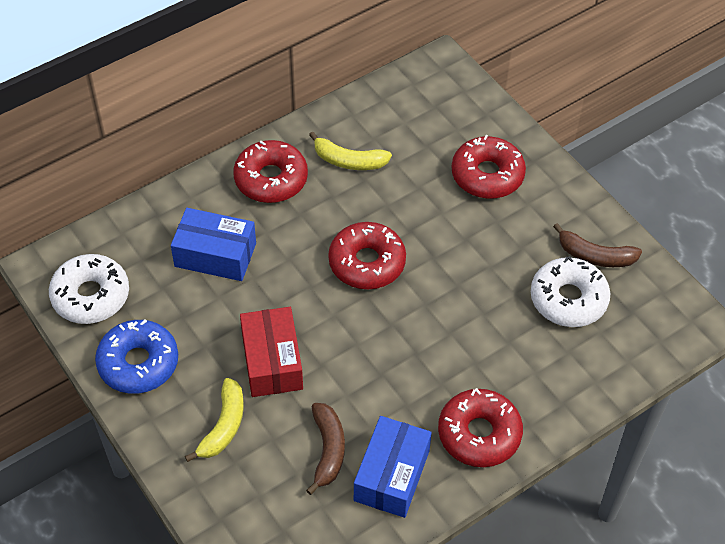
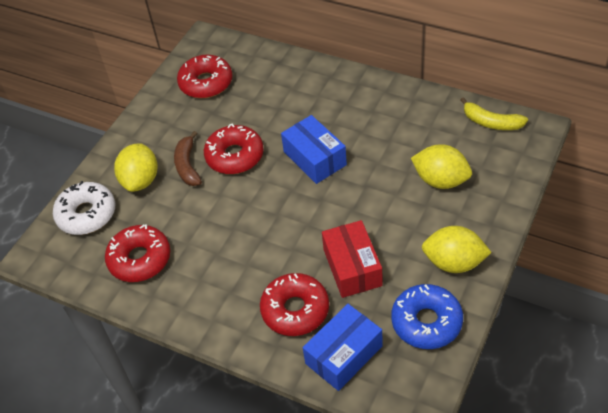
brown banana: [306,403,345,495] [553,223,642,267] = 2 -> [174,131,202,186] = 1
white donut: [49,254,129,324] [531,256,610,327] = 2 -> [53,181,115,235] = 1
yellow banana: [185,378,244,462] [309,132,392,170] = 2 -> [460,97,528,130] = 1
yellow lemon: none = 0 -> [114,143,158,192] [411,144,472,189] [422,226,492,273] = 3

